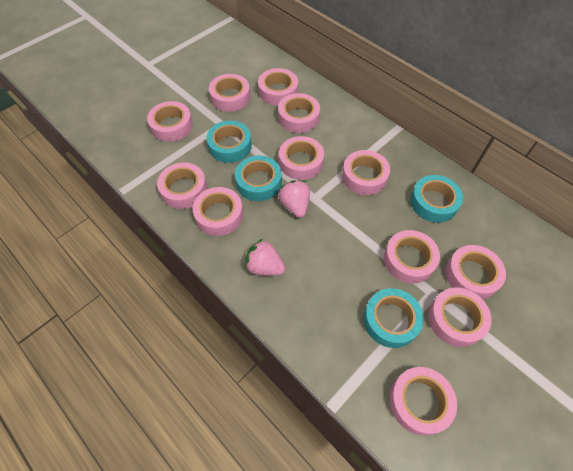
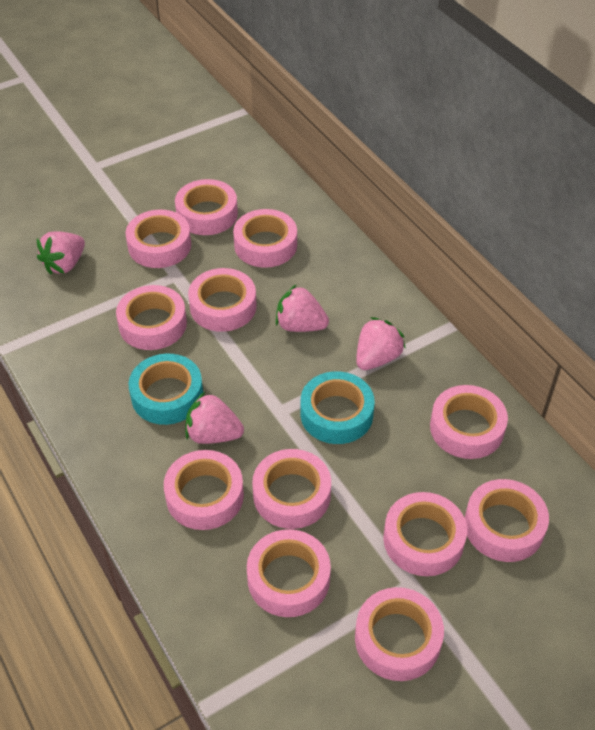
pink strawberry: [244,239,285,276] [279,180,310,218] = 2 -> [37,231,85,275] [185,392,244,444] [276,284,329,332] [356,317,406,370] = 4
turquoise tape: [206,121,252,163] [235,155,282,201] [363,288,424,348] [410,175,463,223] = 4 -> [128,354,203,425] [301,371,375,444] = 2

